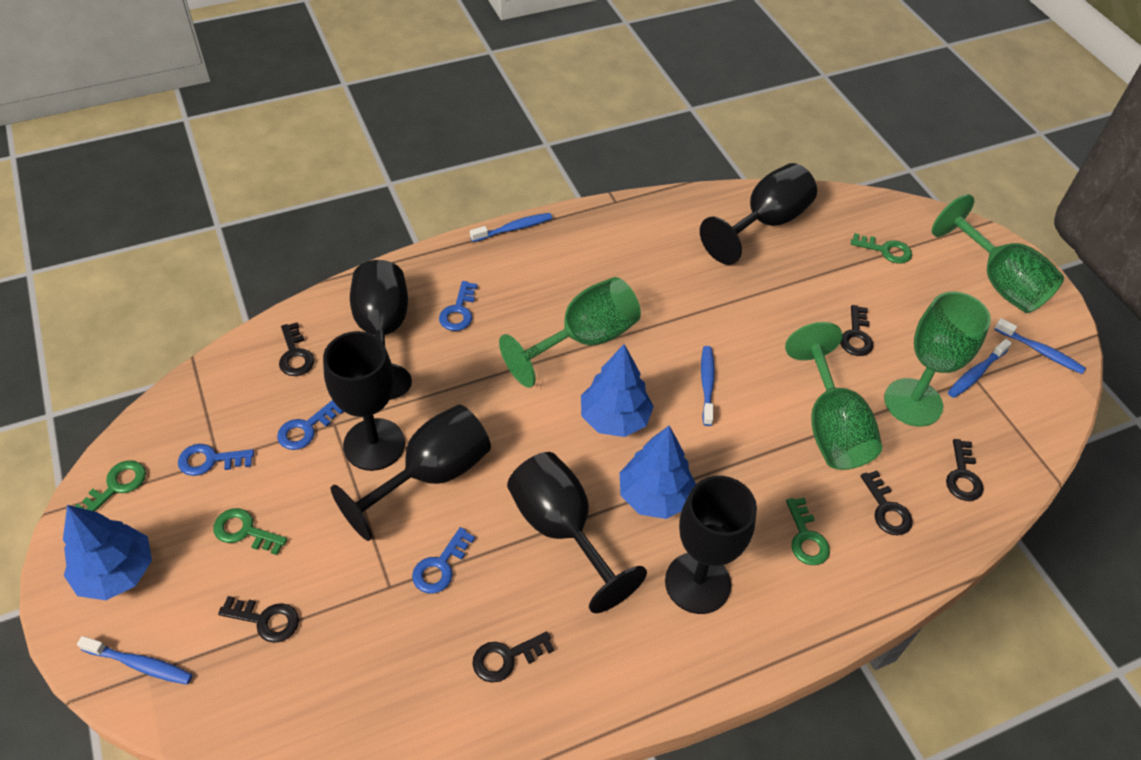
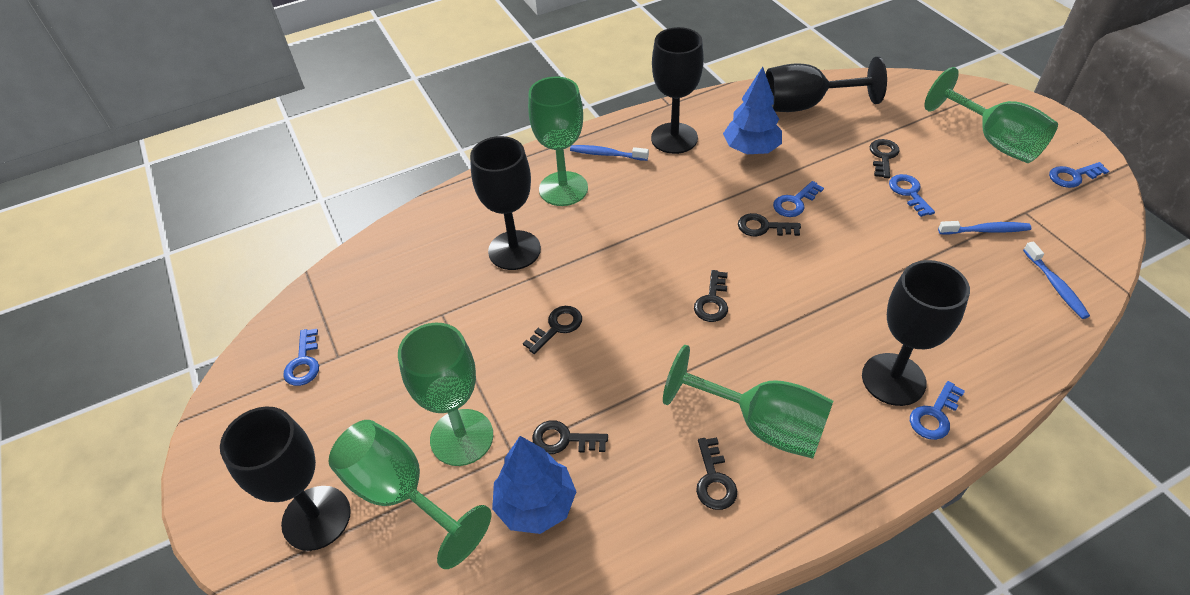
black goblet: [323,331,405,471] [331,404,491,541] [350,260,412,400] [507,452,647,613] [665,476,757,614] [700,163,817,265] = 6 -> [220,406,351,551] [470,136,541,270] [651,27,704,154] [766,56,887,112] [862,260,970,406] = 5
blue key: [178,444,254,476] [277,400,344,450] [412,527,475,593] [439,281,477,331] = 4 -> [283,329,319,386] [773,181,824,217] [889,174,935,217] [910,381,965,440] [1049,162,1109,188] = 5
blue toothbrush: [77,636,193,685] [470,213,552,242] [701,346,715,426] [948,339,1012,398] [994,318,1086,374] = 5 -> [570,145,649,161] [938,221,1031,235] [1023,241,1090,319] = 3
blue tree: [63,505,152,600] [581,344,654,437] [620,426,696,519] = 3 -> [492,436,577,534] [723,67,782,154] = 2
green goblet: [499,277,641,388] [785,322,882,470] [884,292,991,426] [932,194,1064,313] = 4 -> [329,420,491,569] [398,323,493,466] [528,76,588,206] [663,345,833,459] [924,67,1058,163] = 5
green key: [74,460,146,511] [213,508,288,555] [786,498,830,565] [851,233,912,264] = 4 -> none = 0

